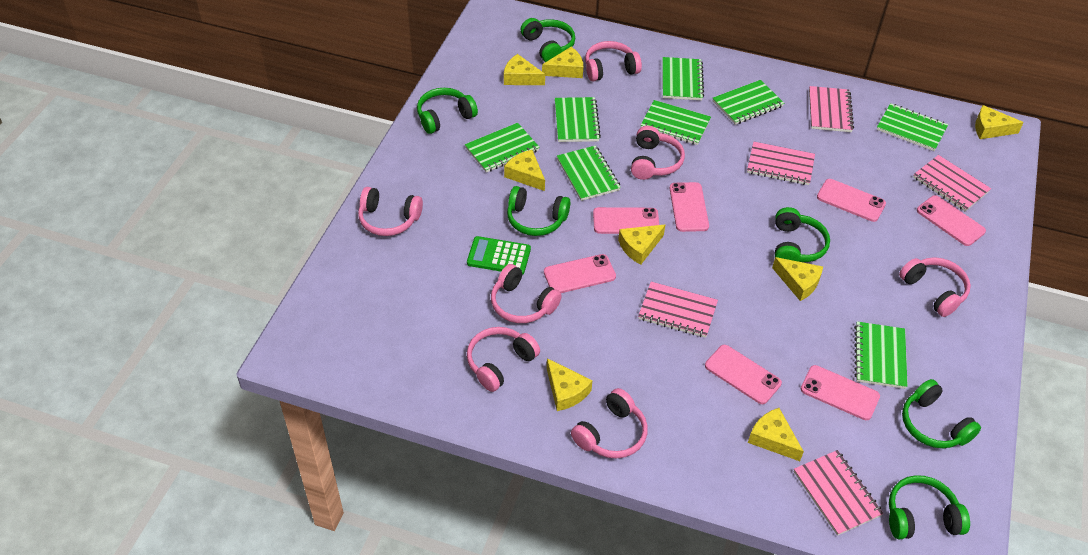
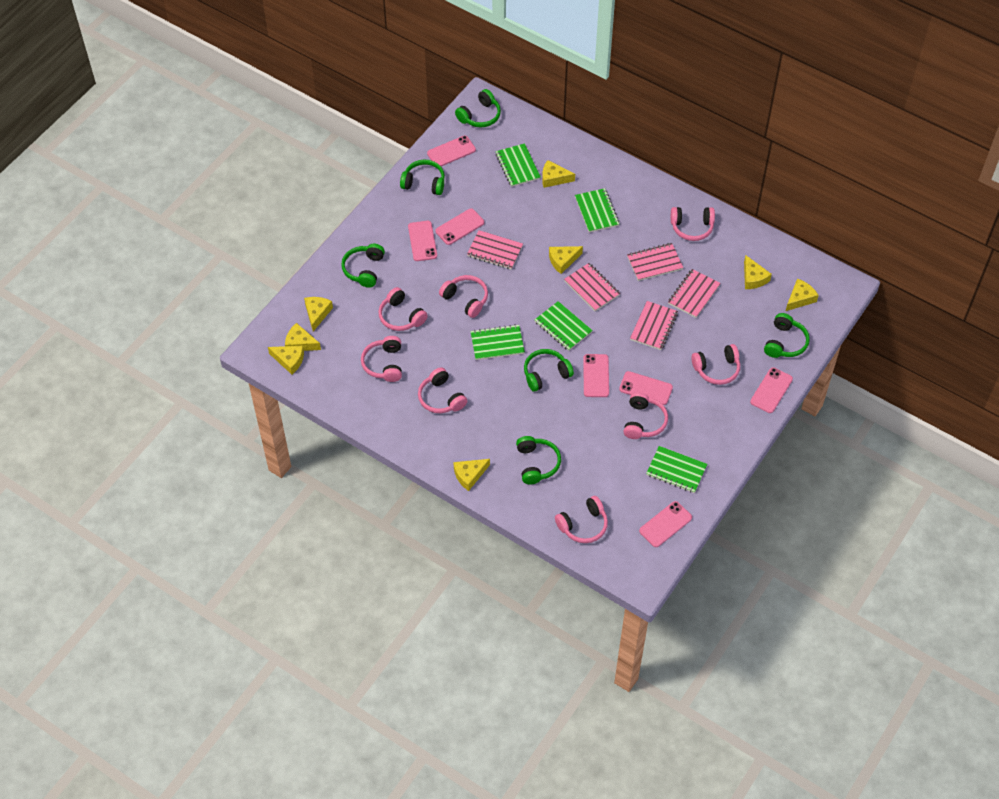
green calculator: [467,236,531,275] = 1 -> none = 0
green notebook: [465,123,540,173] [555,97,601,142] [557,146,621,201] [641,100,711,145] [662,57,704,100] [713,80,784,125] [854,322,908,389] [877,103,948,151] = 8 -> [470,324,525,360] [496,143,541,187] [535,301,593,351] [575,188,619,233] [646,446,707,493] = 5
pink headphones: [358,187,423,236] [467,327,540,392] [491,264,562,323] [571,388,648,458] [585,41,642,81] [631,126,685,180] [899,257,971,317] = 7 -> [361,336,402,382] [378,287,428,331] [418,367,467,413] [439,275,488,318] [555,496,608,543] [624,392,668,439] [671,207,715,241] [692,344,740,385] = 8

